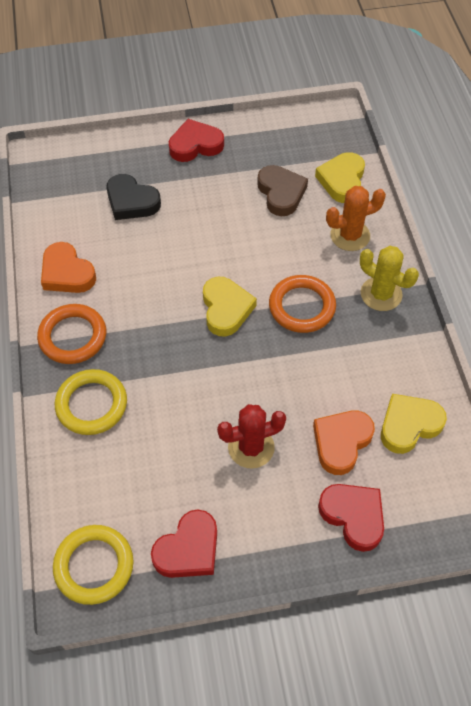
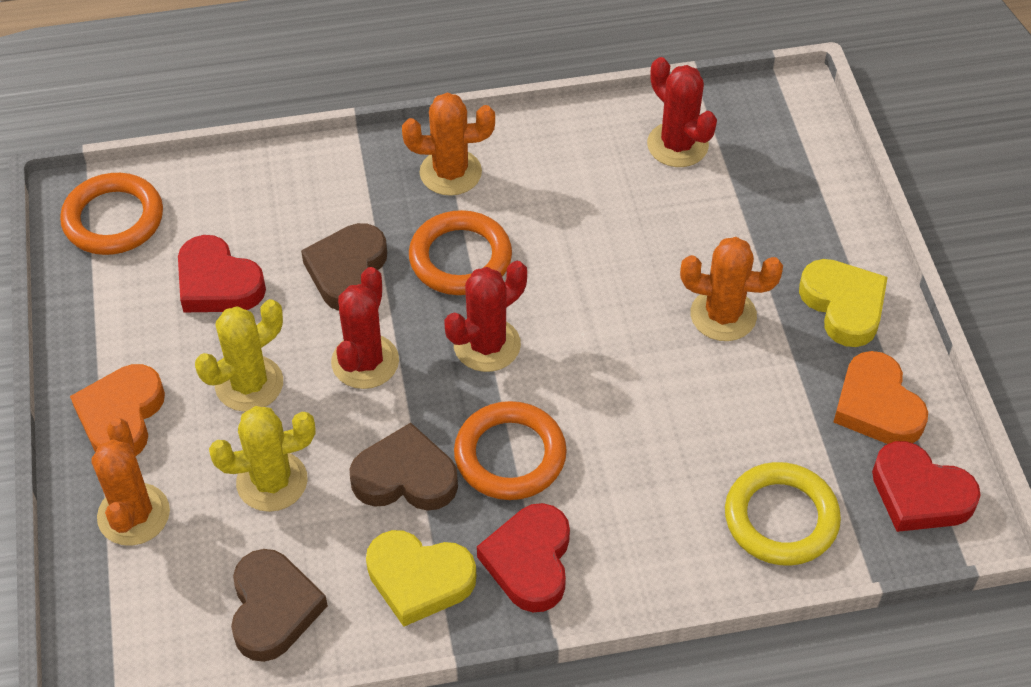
black heart: [106,174,161,220] = 1 -> none = 0
brown heart: [257,165,308,216] = 1 -> [231,549,328,662] [301,223,387,311] [350,423,458,511] = 3
orange cactus: [326,186,386,251] = 1 -> [91,418,170,546] [402,93,495,196] [680,237,783,341] = 3
orange ring: [37,304,106,364] [269,275,336,333] = 2 -> [60,173,163,255] [409,210,512,295] [454,401,567,500] = 3
red cactus: [217,404,286,469] = 1 -> [331,267,399,389] [444,261,527,372] [647,57,717,167] = 3
yellow cactus: [360,246,419,311] = 1 -> [195,299,283,412] [209,406,315,512] = 2
yellow heart: [203,277,257,337] [315,152,365,203] [381,394,447,454] = 3 -> [366,530,476,627] [799,259,888,347] = 2
yellow ring: [53,525,134,605] [55,369,127,435] = 2 -> [725,462,841,566] = 1

